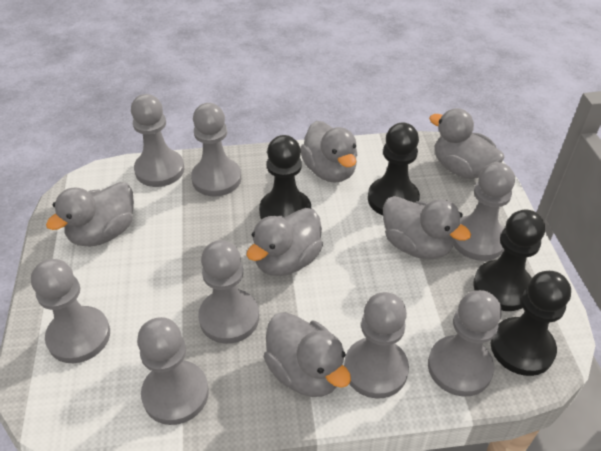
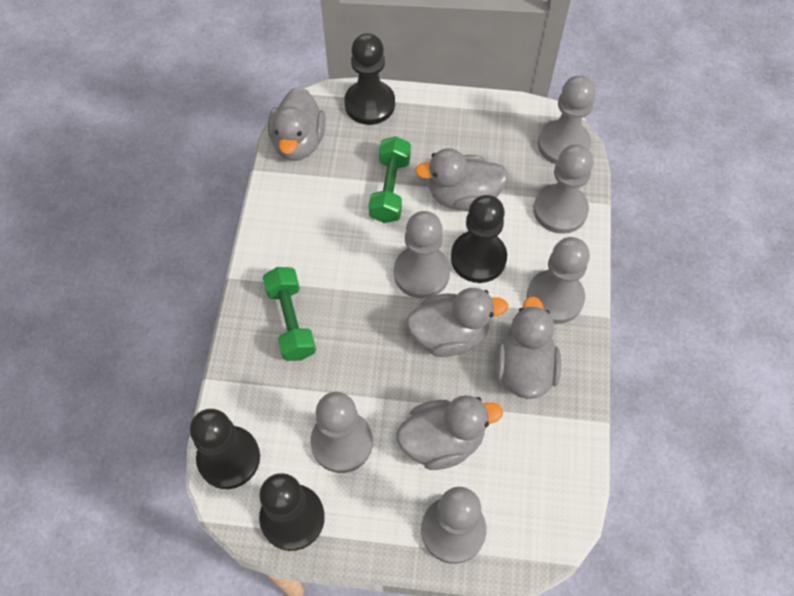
green dumbbell: none = 0 -> [263,267,316,361] [369,136,411,223] = 2
grey duck: [46,182,134,247] [246,208,323,276] [264,312,351,397] [300,121,357,183] [383,196,471,259] [429,108,504,179] = 6 -> [268,87,326,161] [397,395,503,470] [406,288,508,357] [415,148,509,211] [495,296,561,399] = 5
grey pawn: [31,259,110,363] [131,94,184,187] [137,317,209,425] [191,103,241,196] [198,240,259,344] [344,292,409,399] [428,290,502,397] [454,162,515,261] = 8 -> [310,392,373,473] [394,211,450,299] [421,487,486,564] [527,237,590,324] [533,144,593,234] [538,75,596,164] = 6

